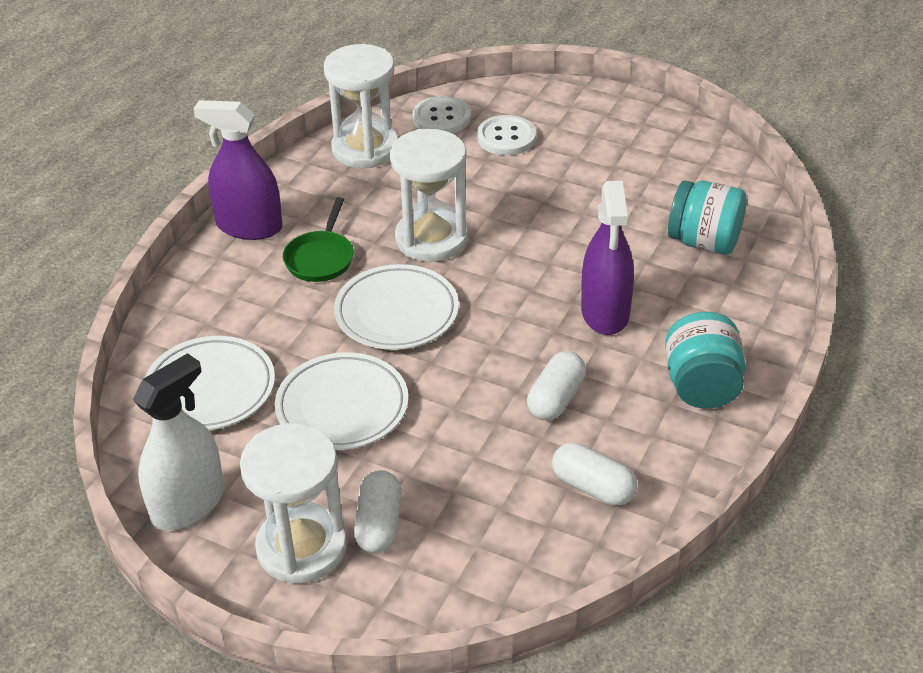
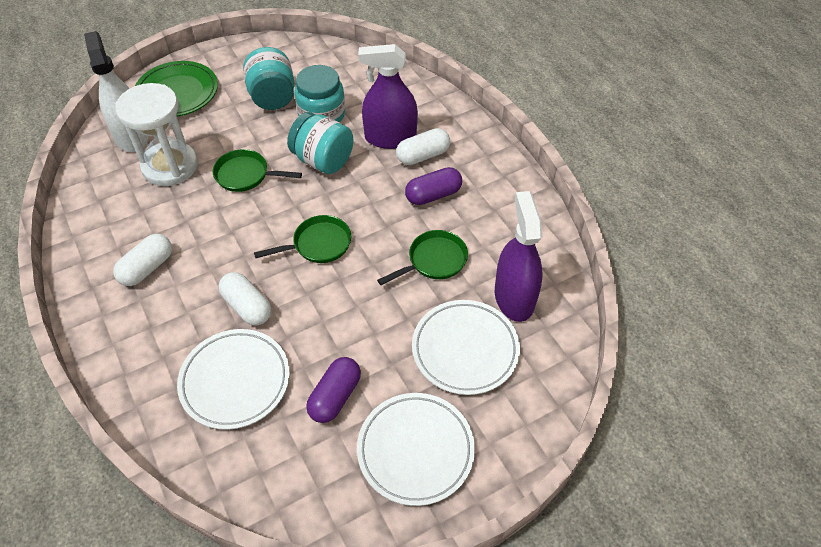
green pan: [283,197,354,282] = 1 -> [213,149,302,192] [254,215,351,263] [377,230,468,285] = 3
green plate: none = 0 -> [135,61,218,117] = 1
purple capsule: none = 0 -> [306,357,361,423] [405,167,462,205] = 2
turquoise jar: [665,312,746,409] [668,180,747,255] = 2 -> [243,47,294,110] [287,112,354,174] [295,65,345,122] = 3
white button: [413,96,471,134] [477,115,536,155] = 2 -> none = 0
white hourglass: [240,423,347,584] [324,44,398,168] [390,129,468,262] = 3 -> [115,83,198,186] = 1

